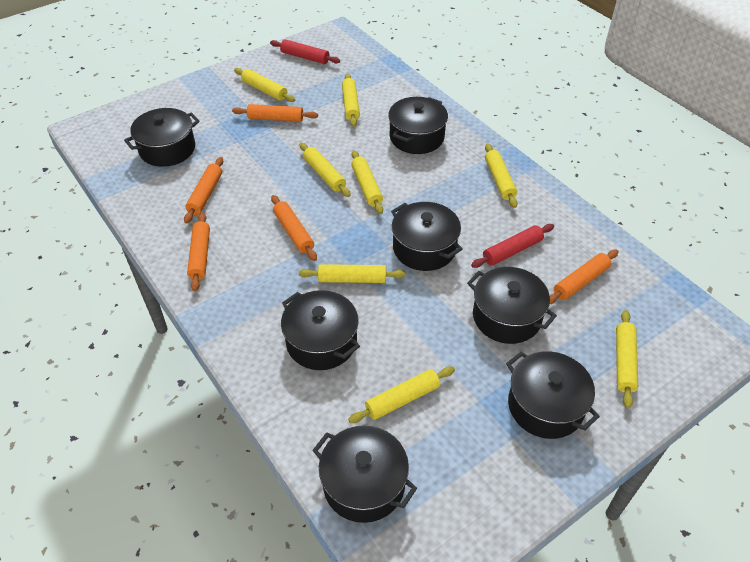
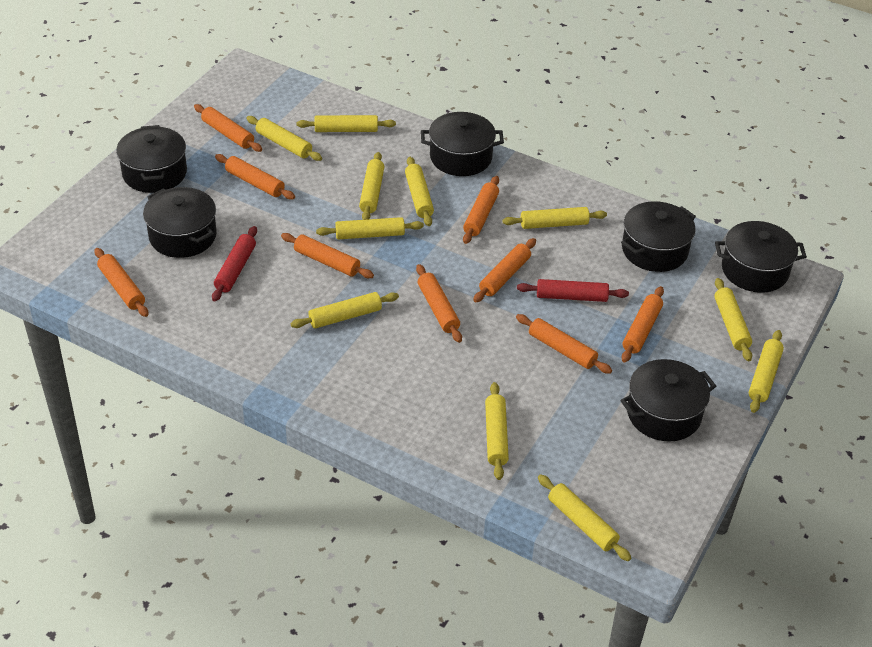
black pot: [124,108,200,167] [281,290,360,370] [312,426,417,523] [388,97,448,154] [391,202,463,271] [467,267,557,344] [506,351,600,439] = 7 -> [116,125,187,193] [143,187,217,258] [421,112,504,176] [620,359,716,442] [621,201,696,272] [715,221,807,293] = 6
orange rolling pin: [184,157,223,223] [187,212,210,291] [232,104,318,122] [271,195,317,261] [549,250,619,304] = 5 -> [95,248,148,317] [194,104,262,152] [215,154,295,200] [281,233,374,278] [416,264,462,343] [463,176,499,244] [473,238,536,303] [516,314,612,374] [622,286,664,363] = 9
yellow rolling pin: [234,68,295,102] [299,264,406,283] [300,143,351,197] [342,73,360,127] [348,366,455,423] [351,150,383,214] [485,143,518,208] [616,310,638,408] = 8 -> [246,116,322,161] [290,292,399,329] [296,115,396,132] [316,217,424,239] [359,152,384,220] [405,157,434,226] [485,382,509,480] [502,207,607,229] [538,474,631,561] [714,278,752,361] [749,330,784,413] = 11

